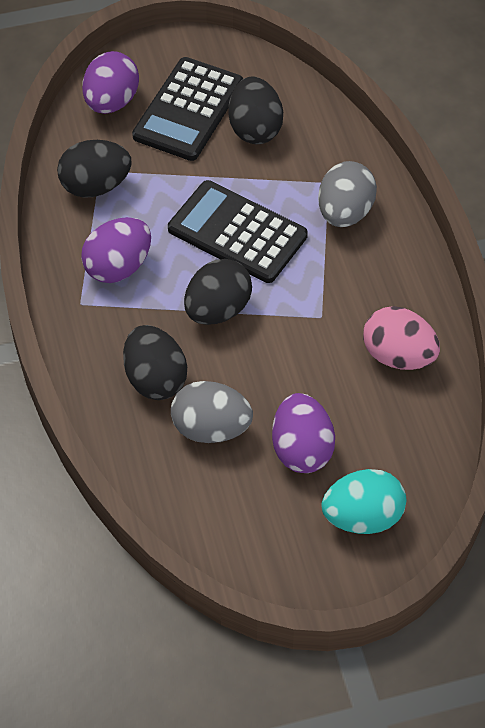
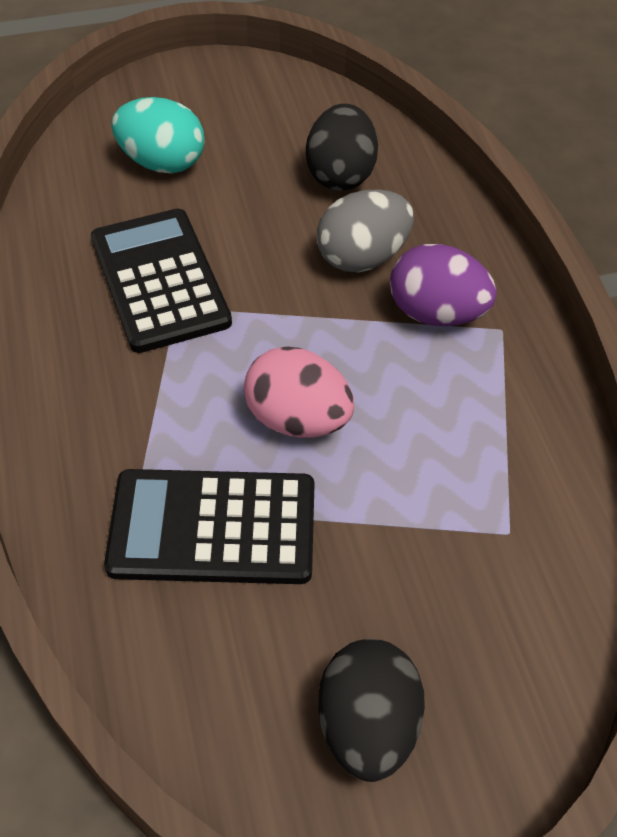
black egg: [57,140,132,198] [123,325,187,400] [184,259,252,325] [229,77,283,144] = 4 -> [306,104,378,191] [318,639,425,782] = 2
grey egg: [171,381,253,443] [318,161,377,227] = 2 -> [317,189,414,272] = 1
purple egg: [81,217,151,283] [82,51,139,114] [272,393,335,473] = 3 -> [390,244,497,326] = 1

